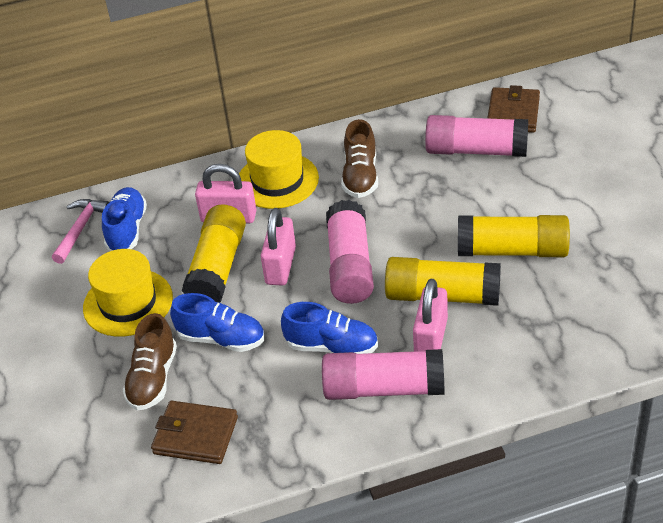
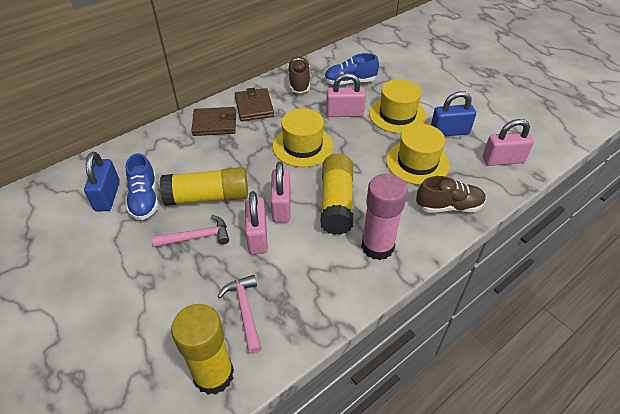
blue padlock: none = 0 -> [84,152,120,211] [431,91,476,136] = 2
blue shoe: [102,187,147,251] [170,293,264,352] [281,302,378,354] = 3 -> [125,153,159,220] [324,53,379,85] = 2
pink glue stick: [322,349,445,400] [326,200,374,304] [425,115,528,157] = 3 -> [361,174,407,260] = 1
pink hammer: [52,199,109,264] = 1 -> [152,215,229,247] [218,275,262,354] = 2
pink padlock: [195,164,256,223] [261,208,296,286] [413,279,448,351] = 3 -> [245,191,268,254] [271,162,291,222] [326,73,366,117] [483,119,534,166] = 4
yellow hat: [83,249,173,337] [239,130,319,209] = 2 -> [273,108,333,167] [369,79,426,133] [386,124,450,185] = 3

